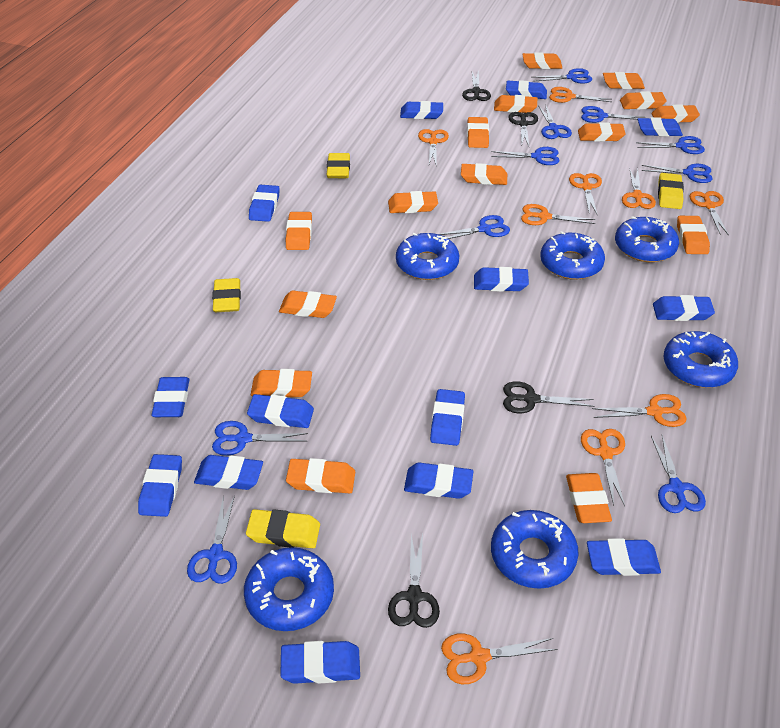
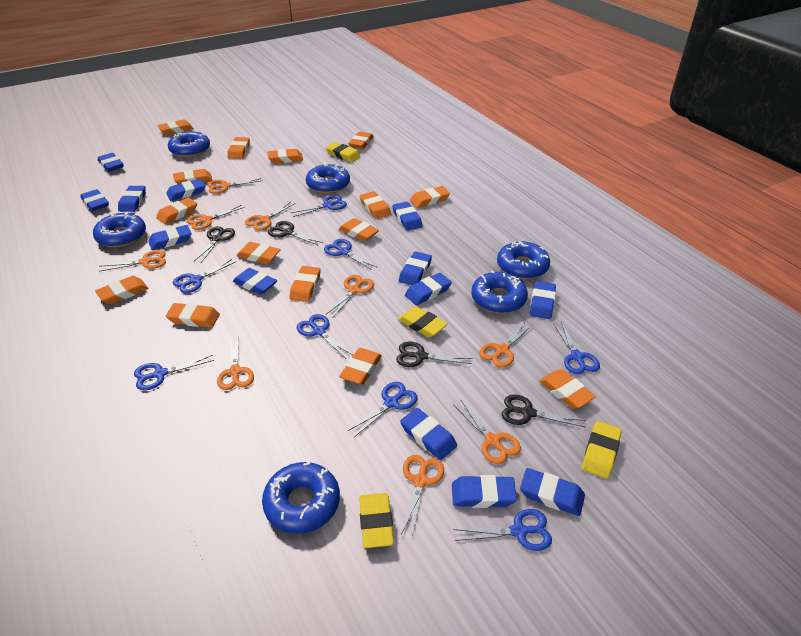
blue eraser: [138,454,182,517] [151,377,190,417] [194,455,263,490] [247,394,314,428] [249,185,280,222] [280,641,360,684] [400,101,443,119] [404,462,473,499] [430,389,465,446] [474,267,529,292] [506,80,547,99] [587,538,661,576] [637,117,683,137] [653,295,715,321] = 14 -> [80,189,109,211] [98,153,124,172] [118,186,146,212] [148,225,192,250] [166,179,206,201] [233,268,277,294] [392,202,423,231] [399,251,432,285] [400,408,457,460] [405,273,452,305] [452,475,517,508] [520,468,585,516] [530,281,556,319] = 13
blue scissors: [187,495,237,584] [212,421,308,456] [439,215,510,239] [492,147,560,165] [533,68,592,83] [538,104,572,139] [581,106,643,123] [636,136,705,154] [642,164,713,183] [651,435,706,513] = 10 -> [134,355,214,390] [173,259,236,293] [291,195,347,217] [297,314,353,358] [324,239,376,270] [348,382,418,437] [453,509,552,551] [553,322,600,374] = 8

